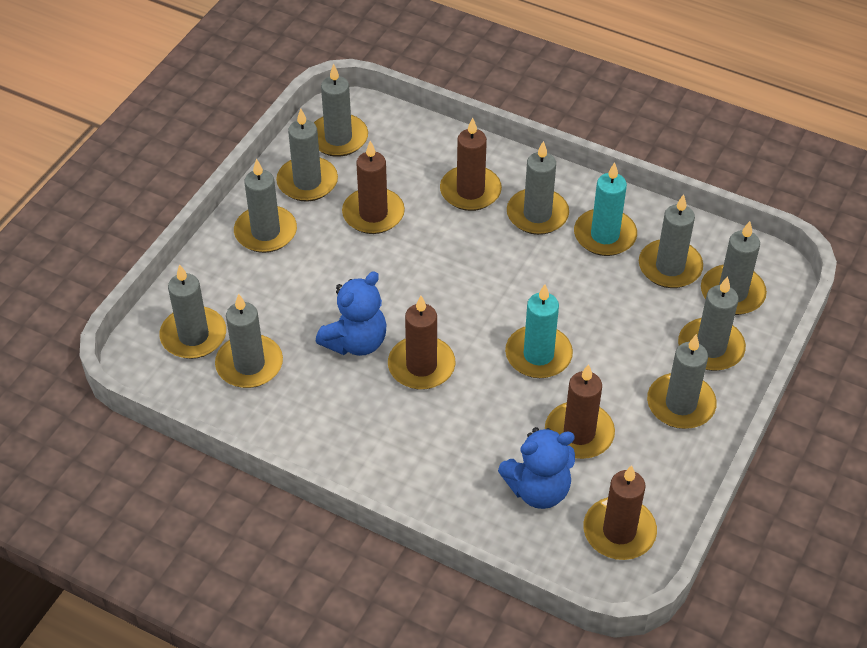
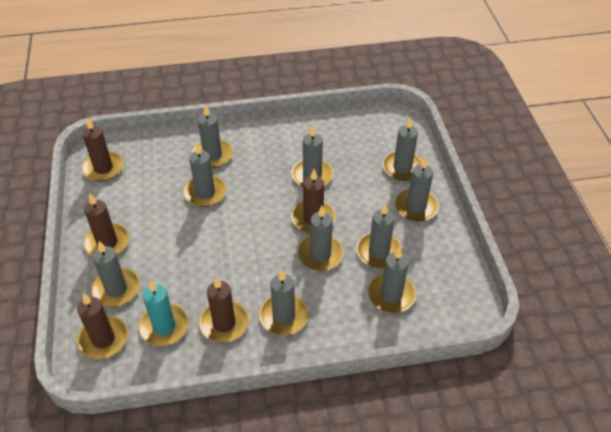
blue teddy bear: [315,271,386,356] [498,427,575,509] = 2 -> none = 0
turquoise candle: [505,284,573,378] [574,162,637,256] = 2 -> [139,280,189,346] = 1

